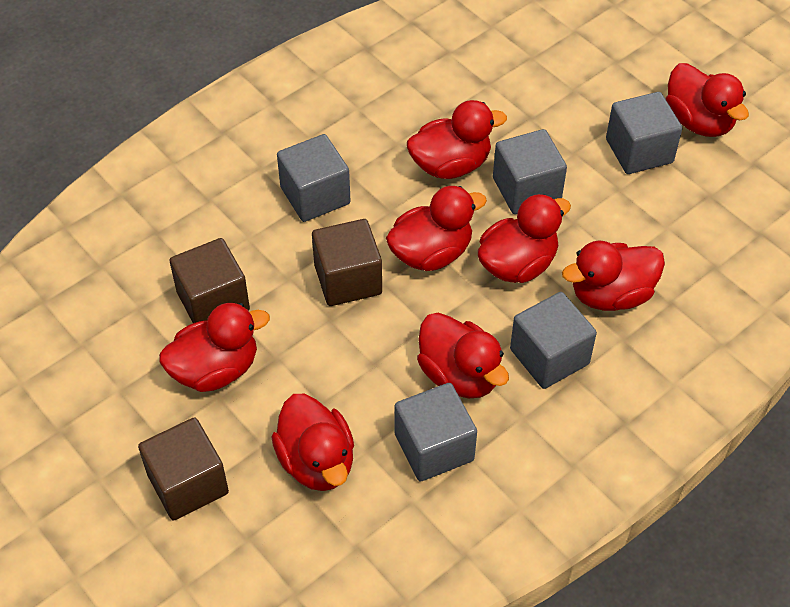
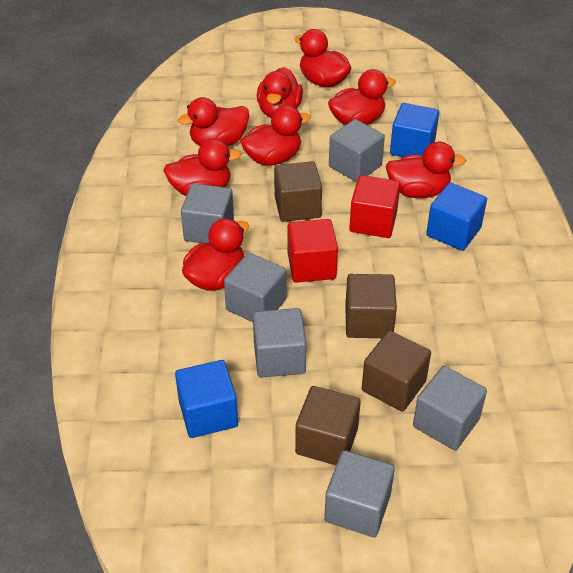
blue cube: none = 0 -> [175,360,238,438] [390,103,439,157] [426,183,487,251] = 3
brown cube: [138,417,229,521] [169,238,250,323] [312,219,382,306] = 3 -> [274,161,322,222] [295,386,361,465] [345,274,397,338] [362,331,431,412] = 4
grey cube: [277,134,351,222] [395,383,477,482] [493,129,567,214] [510,292,597,389] [606,92,682,174] = 5 -> [181,183,234,243] [224,253,287,322] [253,308,307,378] [324,450,395,537] [329,119,385,182] [413,366,487,450] = 6
red cube: none = 0 -> [288,219,338,283] [349,175,400,238] = 2

